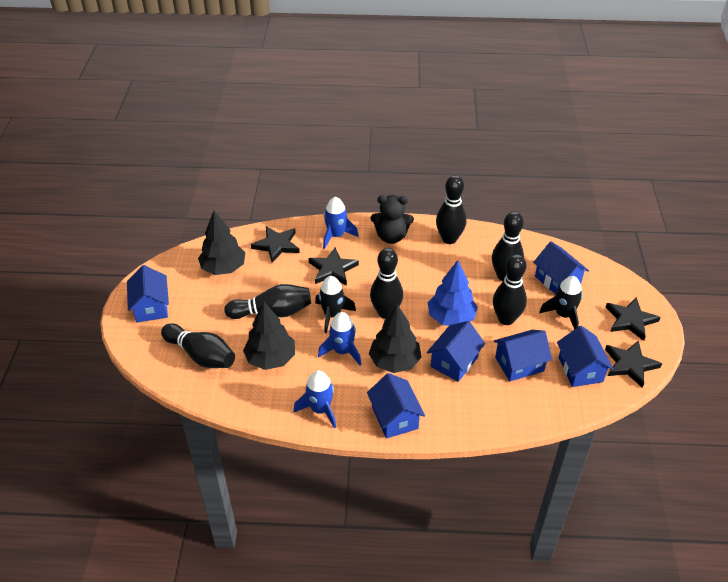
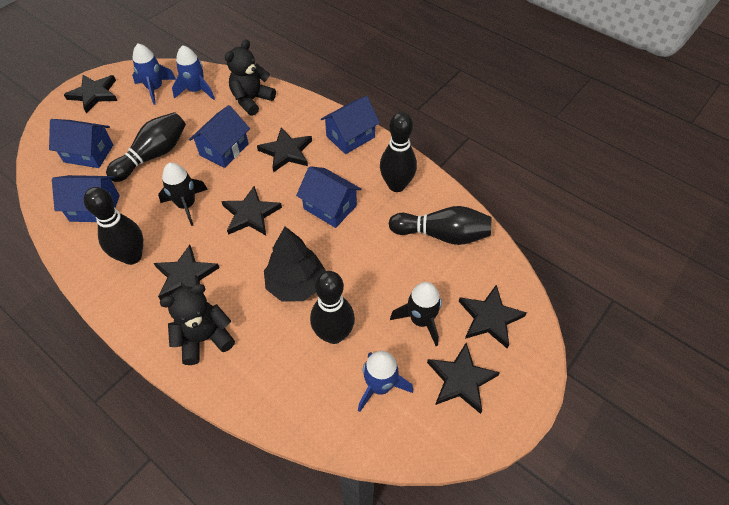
black bowling pin: [161,323,235,368] [224,284,311,319] [370,248,403,319] [436,175,467,244] [492,211,524,281] [493,254,527,325] = 6 -> [84,187,143,265] [106,112,186,182] [310,271,355,344] [380,112,417,192] [389,206,491,245] = 5
black star: [251,226,300,263] [309,248,359,285] [605,297,661,341] [605,340,662,388] = 4 -> [64,75,117,113] [154,245,219,300] [221,186,282,235] [257,127,312,173] [427,343,500,414] [459,285,527,349] = 6
black teddy bear: [371,195,414,244] = 1 -> [160,284,235,365] [225,39,276,116] = 2
black tree: [198,211,245,275] [243,301,295,370] [369,304,422,373] = 3 -> [264,227,326,301] = 1
blue house: [127,265,169,322] [367,373,425,439] [427,321,485,382] [494,330,552,381] [533,242,589,295] [557,326,613,387] = 6 -> [49,119,113,168] [52,175,120,222] [189,105,250,168] [296,166,361,228] [321,96,380,154] = 5
blue tree: [428,260,478,326] = 1 -> none = 0

